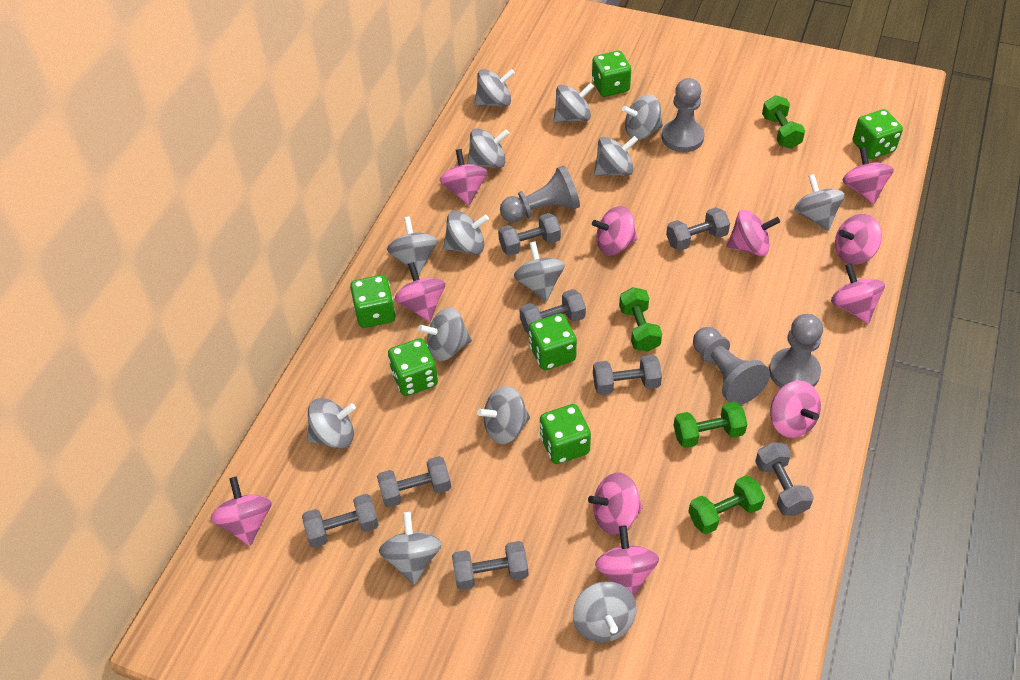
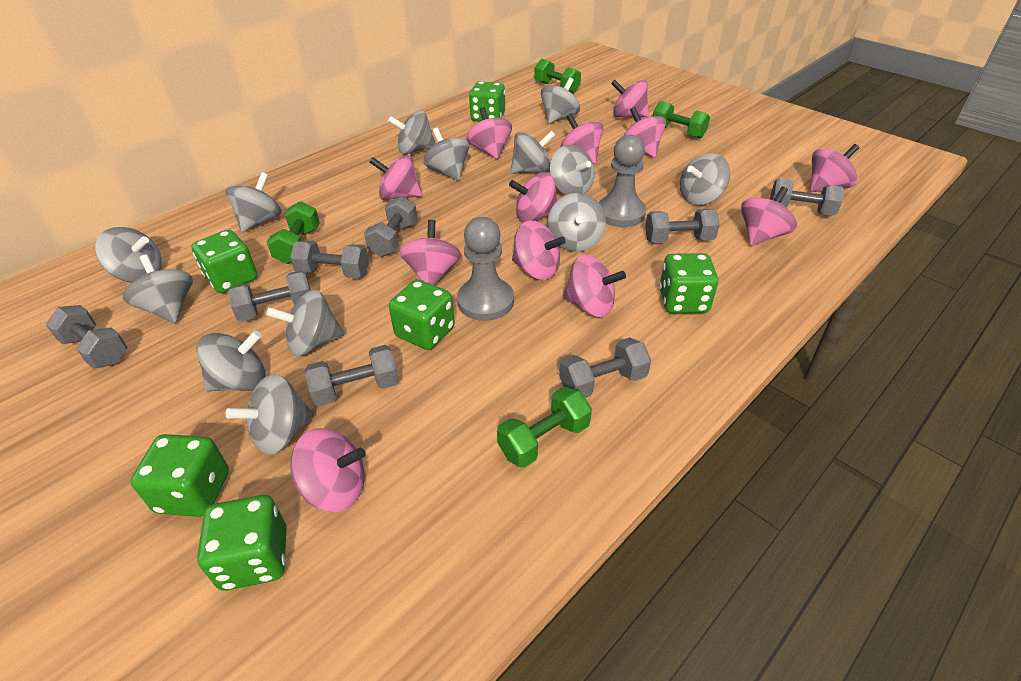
grey pawn: [500,165,580,223] [662,78,704,152] [693,327,770,405] [769,314,823,388] = 4 -> [457,217,514,321] [599,135,646,227] = 2
grey spinning top: [307,398,356,449] [379,512,442,585] [387,216,438,275] [418,307,472,361] [443,211,489,255] [467,128,510,168] [475,69,515,107] [477,386,530,444] [513,241,565,301] [553,83,594,123] [573,581,637,642] [594,136,638,176] [622,94,663,140] [794,174,845,231] = 14 -> [95,227,162,283] [123,254,193,323] [196,331,266,391] [225,374,314,455] [226,172,282,232] [266,290,344,356] [388,110,436,154] [423,128,469,181] [511,130,555,174] [541,78,580,124] [548,193,606,252] [549,145,595,195] [680,153,730,205] = 13
pink spinning top: [211,477,272,546] [395,262,445,322] [440,149,488,205] [588,473,643,535] [592,206,638,256] [595,526,659,597] [726,210,780,256] [770,381,821,438] [831,264,885,323] [835,214,882,265] [842,147,894,204] = 11 -> [290,428,365,512] [370,155,422,200] [399,220,461,285] [467,107,512,159] [509,172,557,222] [512,221,565,280] [560,113,603,164] [562,254,626,317] [611,80,649,117] [623,107,666,158] [741,186,797,246] [810,144,859,192] = 12

